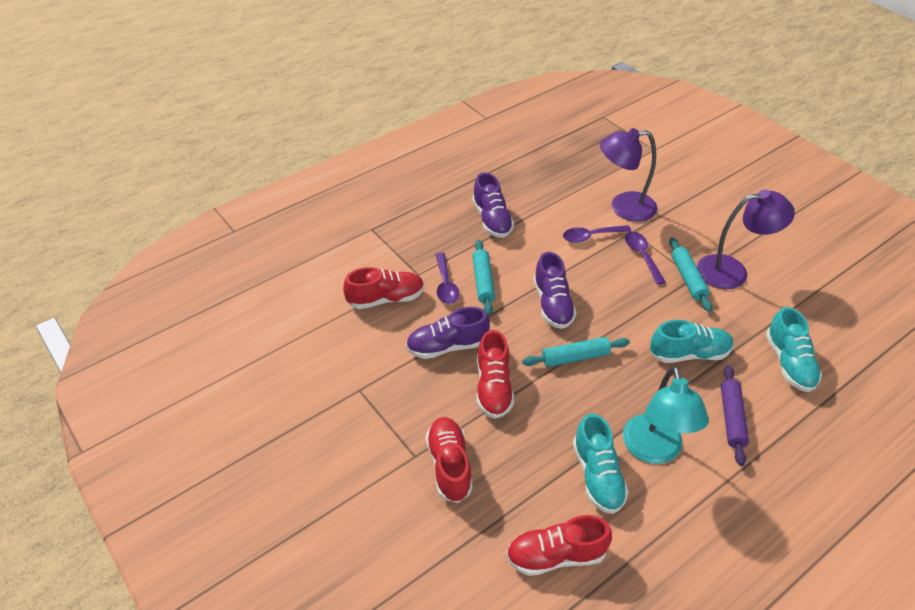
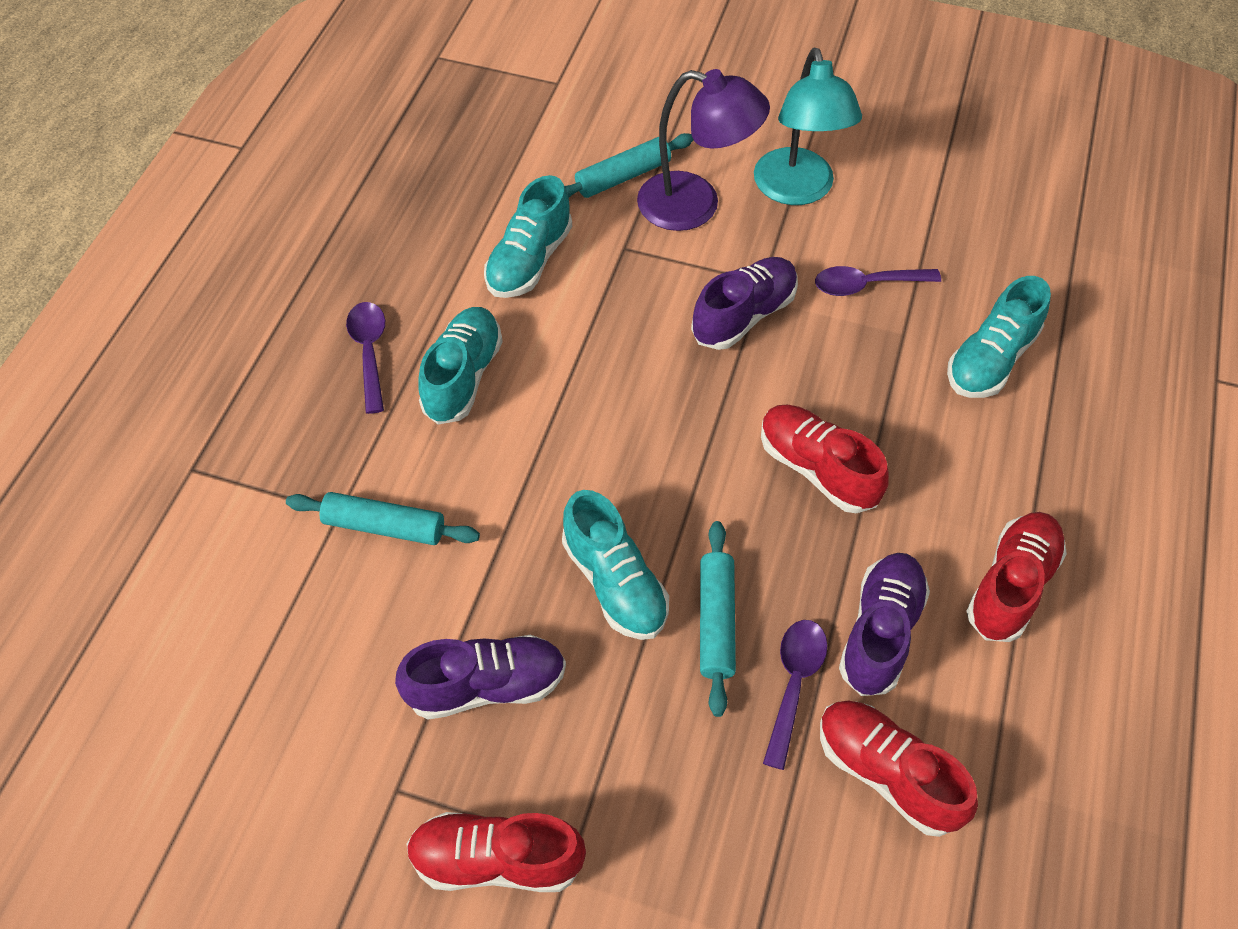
purple lamp: [600,128,658,222] [697,190,795,289] = 2 -> [637,69,770,231] = 1
purple rolling pin: [721,365,749,466] = 1 -> none = 0
turquoise shoe: [573,414,629,514] [650,320,734,363] [766,307,822,392] = 3 -> [418,307,503,424] [484,175,572,298] [562,490,669,640] [947,276,1051,398] = 4

